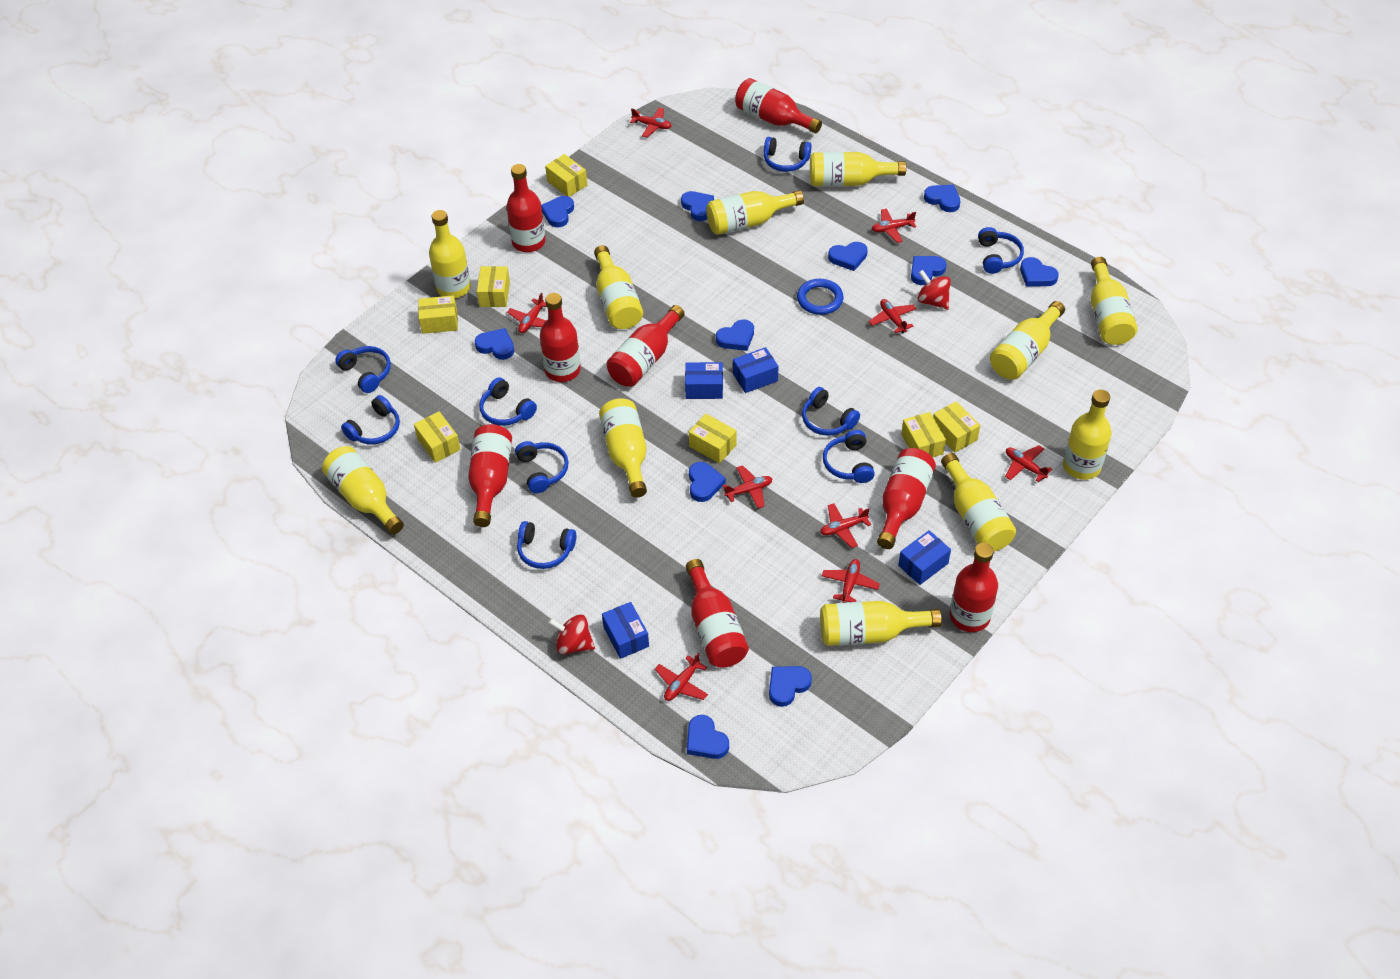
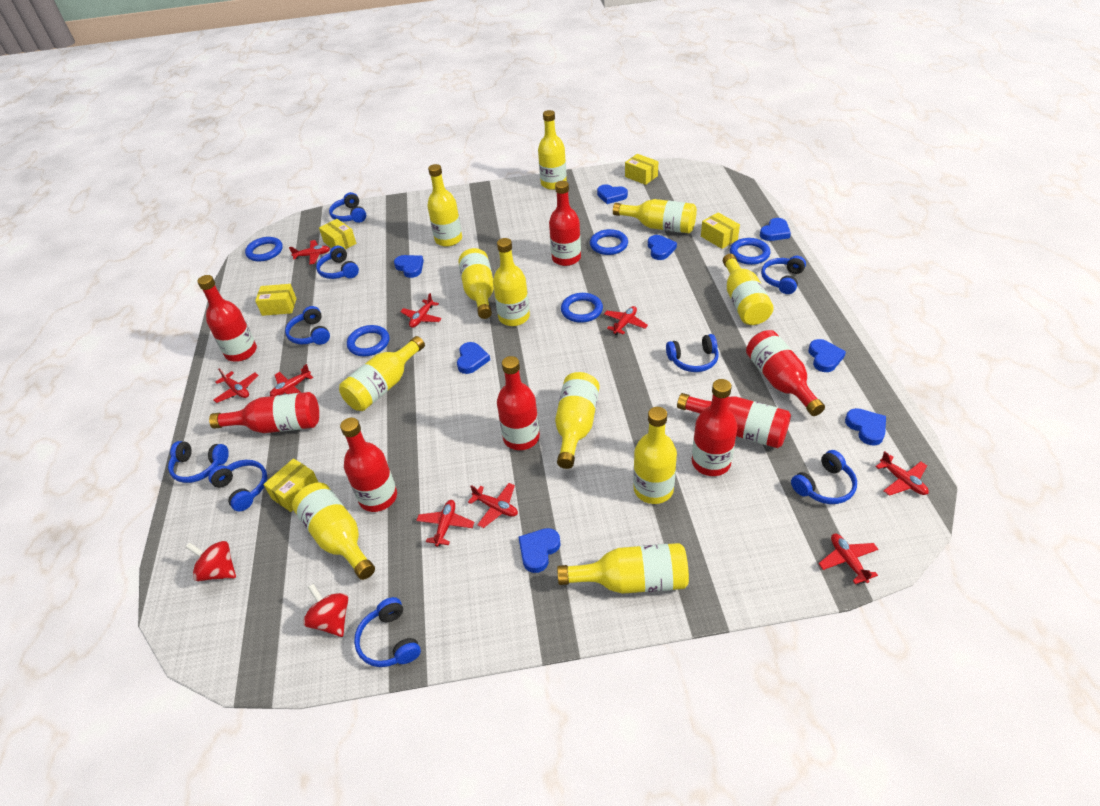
blue box: [602,602,649,659] [685,362,723,399] [733,347,778,393] [898,530,951,585] = 4 -> none = 0
blue heart: [475,328,514,360] [541,196,574,227] [681,191,714,221] [687,715,729,759] [689,462,726,502] [716,320,754,351] [769,666,812,707] [828,242,868,271] [911,256,946,285] [924,185,960,212] [1020,257,1059,287] = 11 -> [394,255,424,278] [457,342,490,374] [519,528,561,573] [597,184,628,204] [648,235,677,260] [760,218,791,241] [809,339,846,372] [845,408,886,446] = 8
blue ring: [797,279,844,315] = 1 -> [245,237,283,262] [347,325,389,356] [561,293,603,323] [590,229,628,255] [730,238,770,265] = 5
yellow box: [414,411,461,463] [418,295,458,334] [477,266,510,307] [545,154,587,197] [689,414,737,464] [901,412,946,458] [933,401,980,453] = 7 -> [255,284,297,316] [263,458,319,512] [319,219,356,250] [625,154,658,185] [701,213,740,249] = 5

